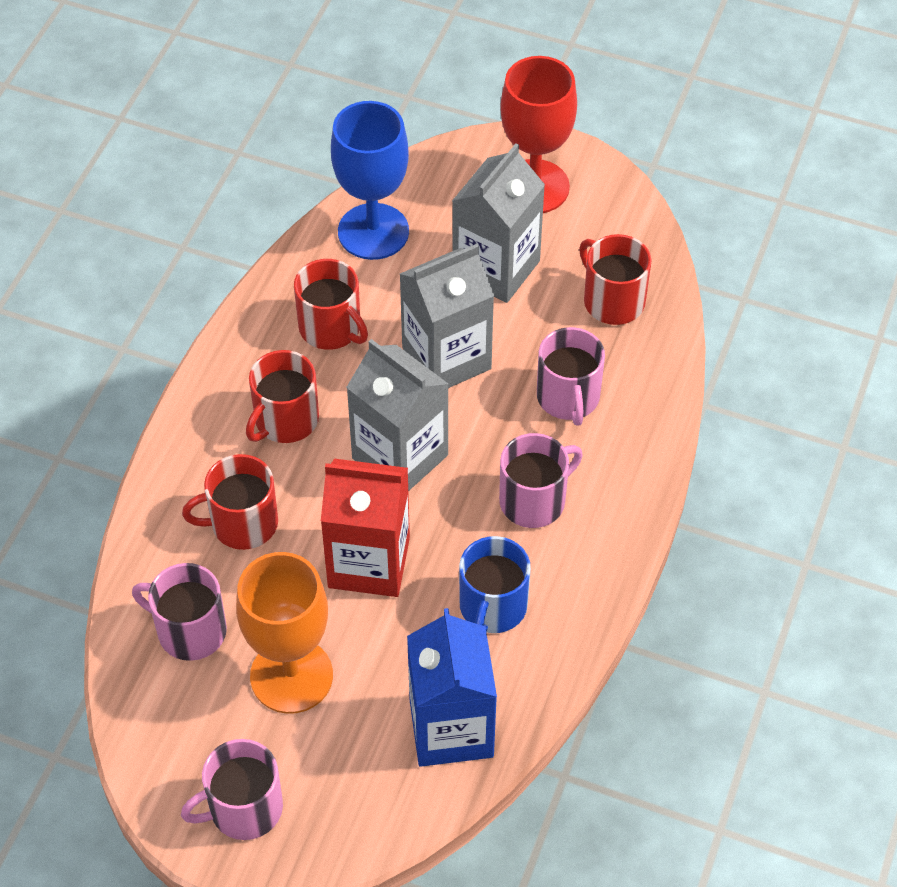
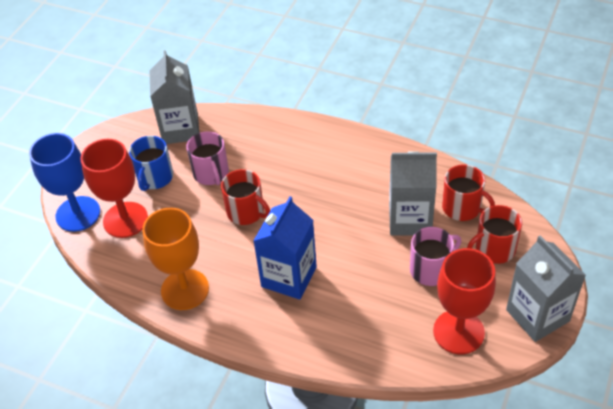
pink mug: [132,563,227,661] [181,739,283,840] [499,433,583,528] [537,327,605,426] = 4 -> [186,131,229,185] [410,227,461,286] = 2
red carton: [321,459,410,597] = 1 -> none = 0
red goblet: [500,56,577,213] = 1 -> [80,139,148,238] [433,248,496,354] = 2
red mug: [182,454,278,550] [246,350,319,443] [294,259,368,350] [579,234,651,325] = 4 -> [221,169,270,225] [442,165,495,221] [467,205,522,264] = 3

